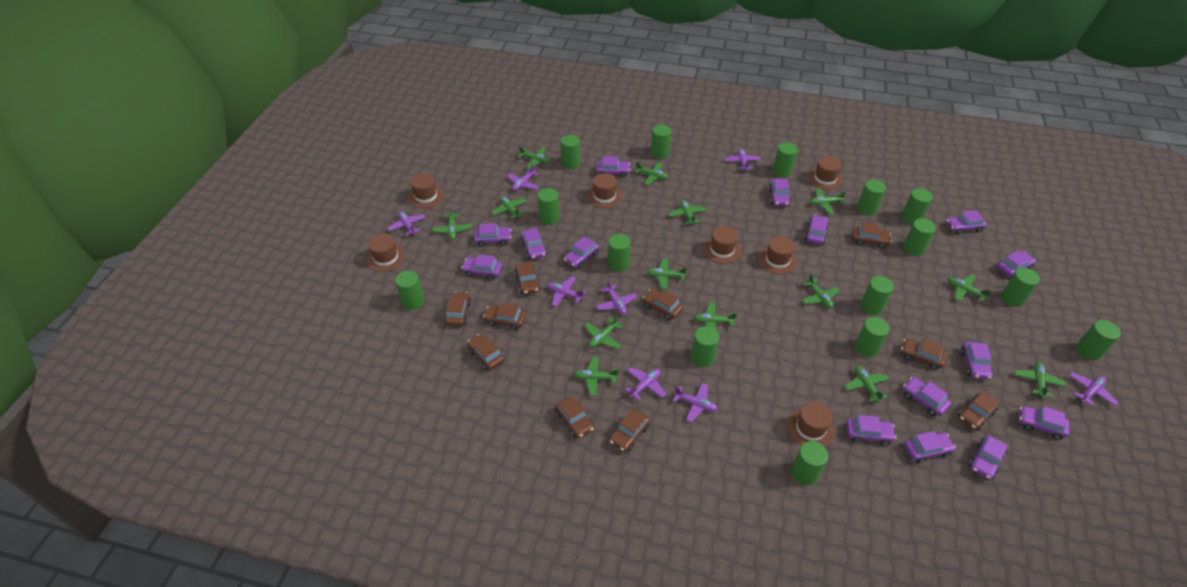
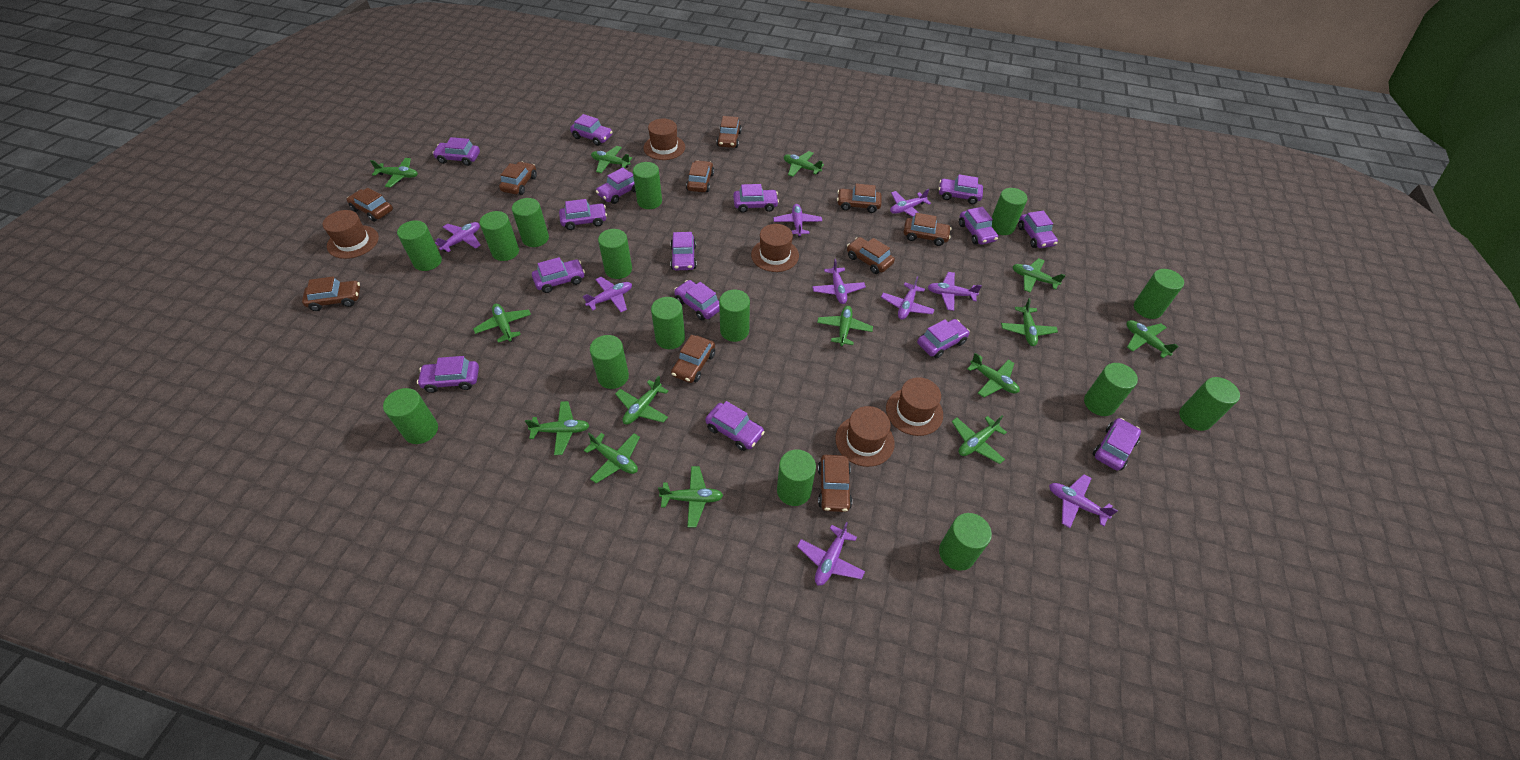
brown hat: [366,234,405,272] [408,173,444,208] [587,173,622,208] [703,226,741,264] [758,236,797,274] [787,401,835,447] [808,156,843,190] = 7 -> [323,210,379,259] [644,119,685,160] [751,224,799,272] [835,406,895,467] [886,377,943,436] = 5
purple plane: [388,211,426,236] [507,164,539,191] [548,276,586,307] [596,280,637,315] [625,367,666,400] [673,383,717,422] [725,148,761,172] [1069,372,1119,406] = 8 -> [435,222,481,252] [583,277,632,312] [773,204,822,237] [797,522,865,586] [812,259,866,304] [881,276,935,320] [890,189,931,217] [928,272,982,311] [1049,474,1118,528] = 9

